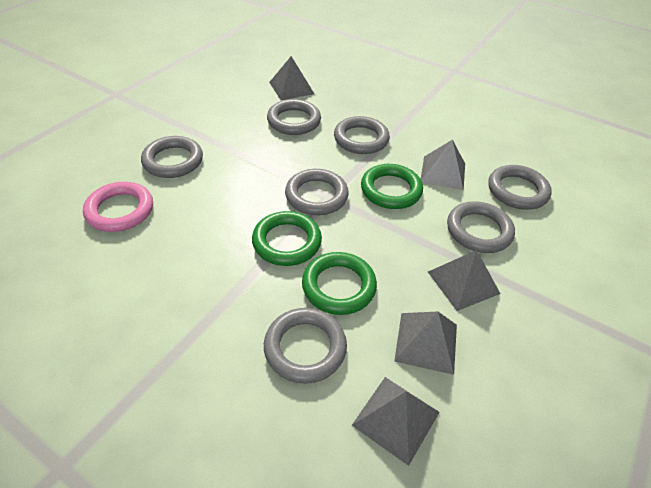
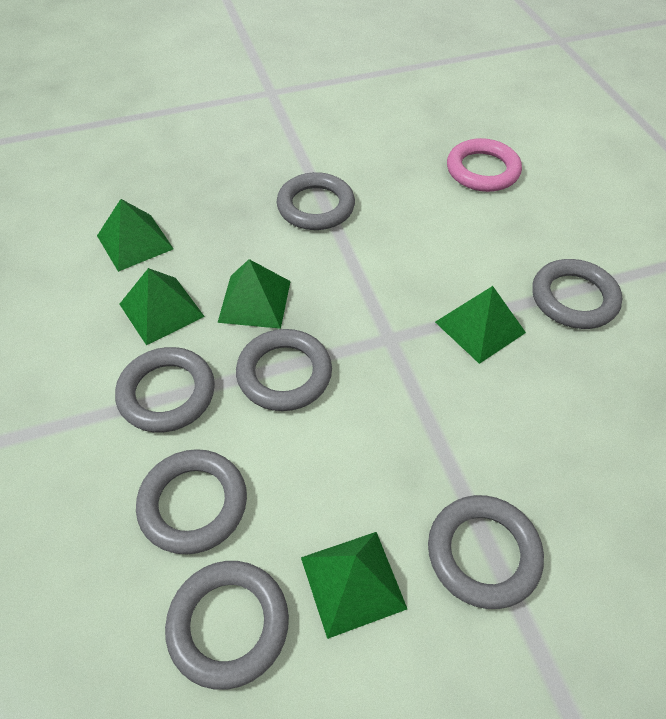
green pyramid: none = 0 -> [97,199,174,272] [119,268,205,345] [217,259,291,329] [301,532,407,639] [435,286,526,364] = 5
green ring: [252,211,322,266] [302,252,377,315] [361,164,423,209] = 3 -> none = 0
grey pyramid: [269,56,314,100] [352,377,440,466] [394,311,457,375] [421,140,465,190] [428,250,500,311] = 5 -> none = 0

